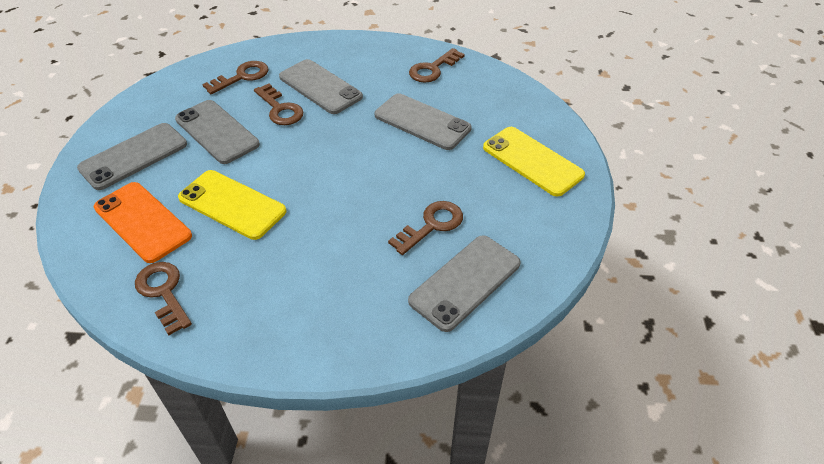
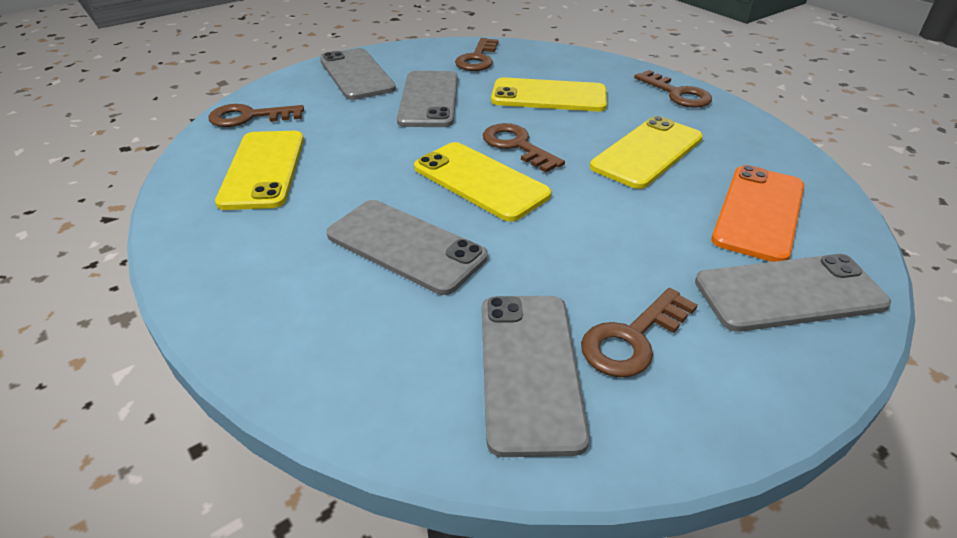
yellow phone: [178,170,286,240] [483,127,585,197] = 2 -> [215,131,304,210] [414,142,551,222] [491,77,607,112] [590,116,703,189] = 4

